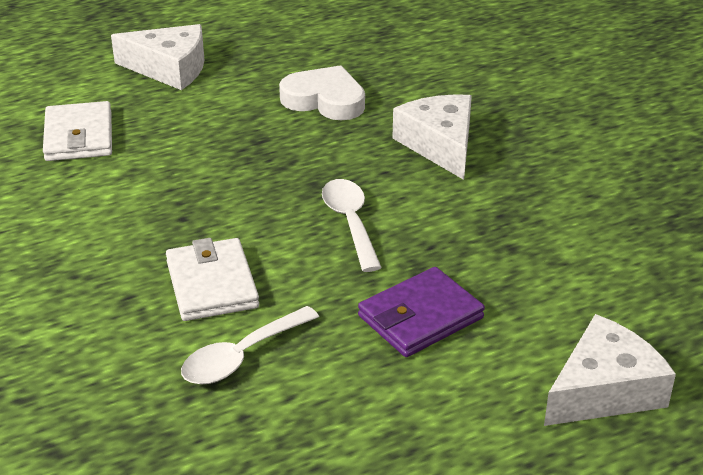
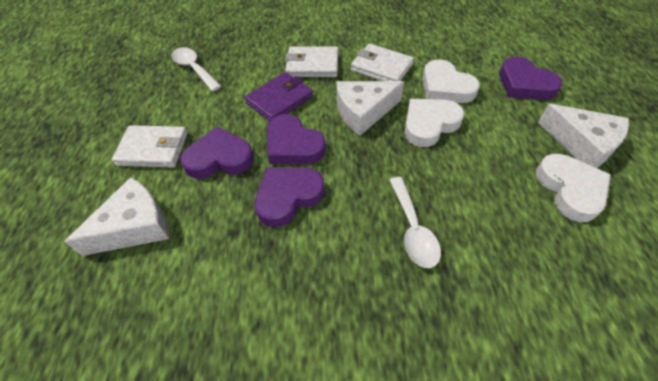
purple heart: none = 0 -> [180,126,254,179] [254,167,325,227] [267,114,326,164] [499,57,563,100] = 4
white heart: [279,65,365,120] = 1 -> [405,99,464,147] [423,59,480,103] [536,154,611,222] = 3
white wallet: [43,101,112,161] [166,238,259,321] = 2 -> [112,125,188,167] [285,47,338,77] [351,44,414,81] = 3

